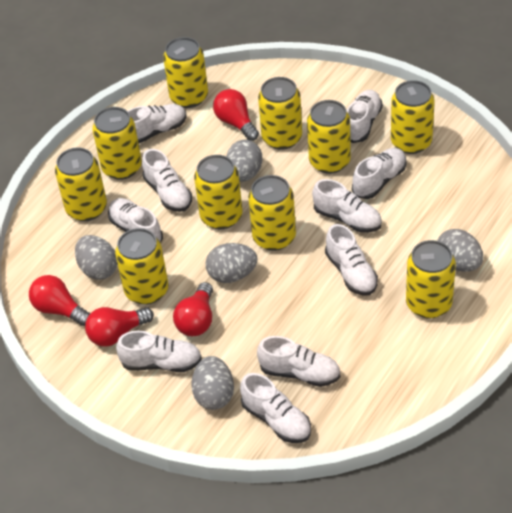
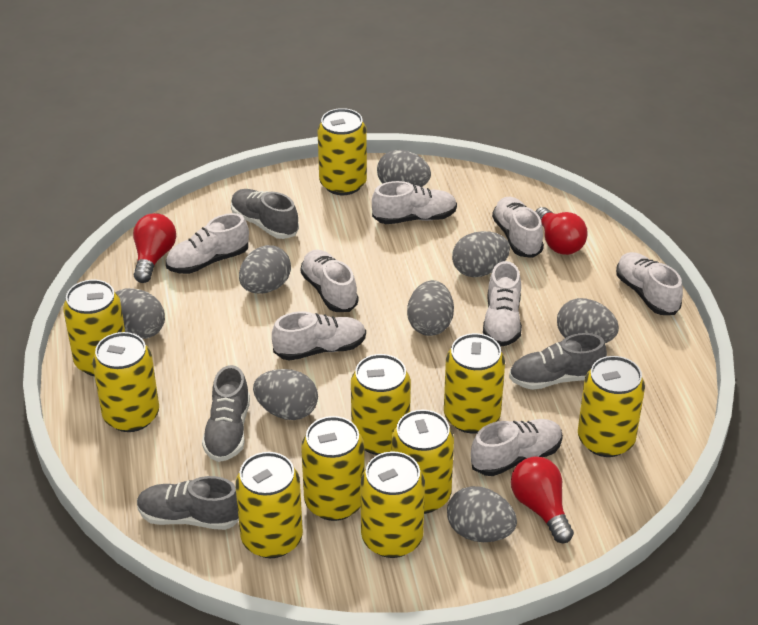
grey egg: [75,235,117,280] [191,356,234,410] [206,243,257,283] [226,140,263,182] [437,229,483,272] = 5 -> [115,288,165,339] [239,245,291,294] [253,369,318,420] [377,150,431,187] [407,280,454,336] [447,486,517,542] [452,231,510,277] [557,298,619,343] = 8
grey shoe: none = 0 -> [137,476,239,530] [202,365,250,462] [231,189,299,239] [509,333,607,390] = 4
red light bulb: [29,275,90,326] [85,307,154,347] [173,282,213,336] [213,89,259,141] = 4 -> [133,213,176,283] [511,456,574,543] [535,207,588,255] = 3
white shoe: [108,198,163,243] [116,331,202,372] [128,104,187,143] [142,149,192,212] [240,373,311,443] [257,336,340,387] [312,179,382,233] [325,224,378,296] [347,90,383,143] [352,148,407,199] = 10 -> [166,213,249,274] [272,311,366,361] [301,250,358,312] [372,181,457,224] [471,419,563,476] [483,261,522,347] [492,197,544,258] [616,252,683,315] = 8

